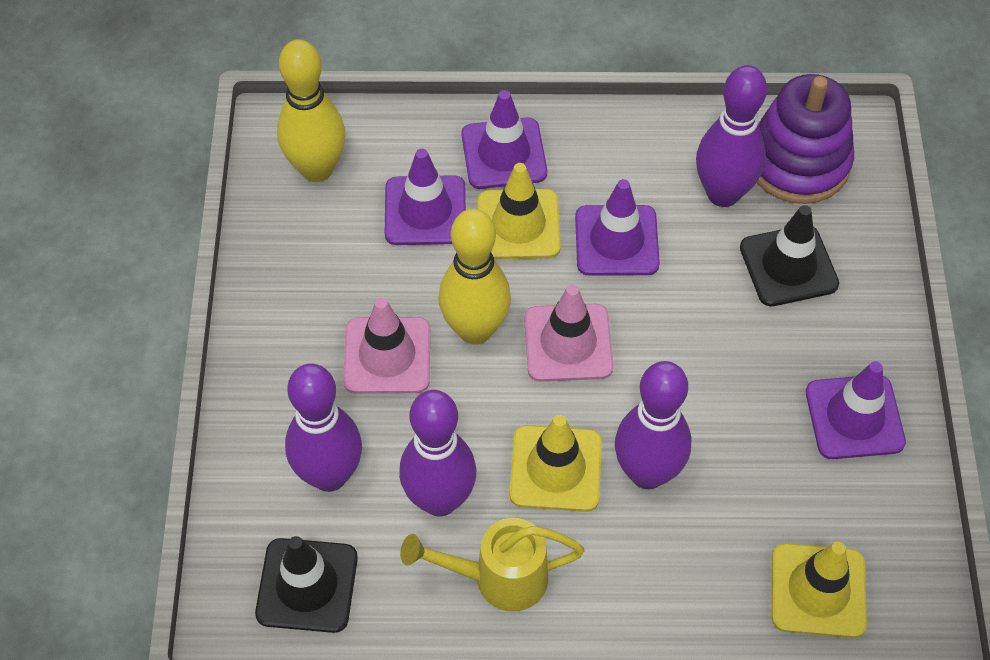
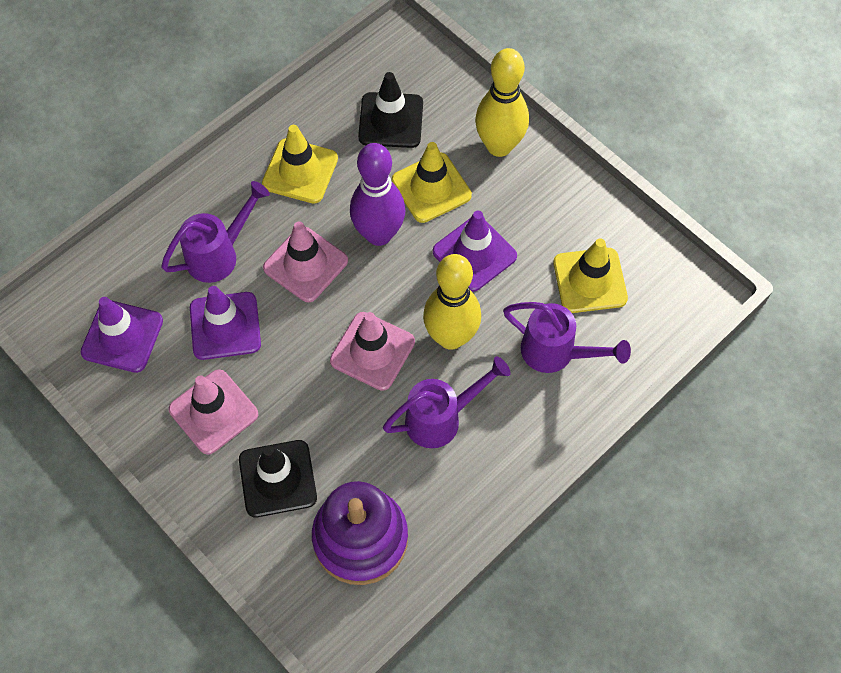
pink traffic cone: [343,298,430,394] [524,285,613,382] = 2 -> [169,369,258,455] [263,221,348,302] [330,312,415,391] = 3
purple bowling pin: [285,363,362,492] [399,390,476,516] [615,361,691,489] [696,65,767,207] = 4 -> [350,143,405,246] = 1
purple traffic cone: [385,149,466,245] [461,90,547,189] [575,179,660,276] [806,361,906,459] = 4 -> [81,297,163,373] [190,286,261,360] [433,211,517,292] = 3
purple watering can: none = 0 -> [161,181,270,283] [383,356,511,448] [503,302,631,373] = 3
yellow watering can: [400,518,585,612] = 1 -> none = 0

